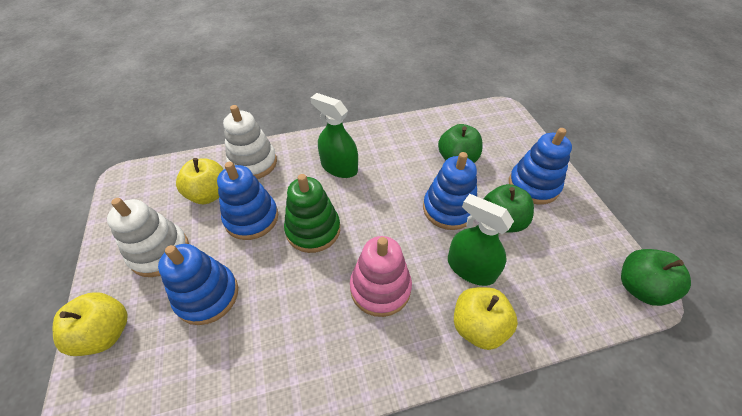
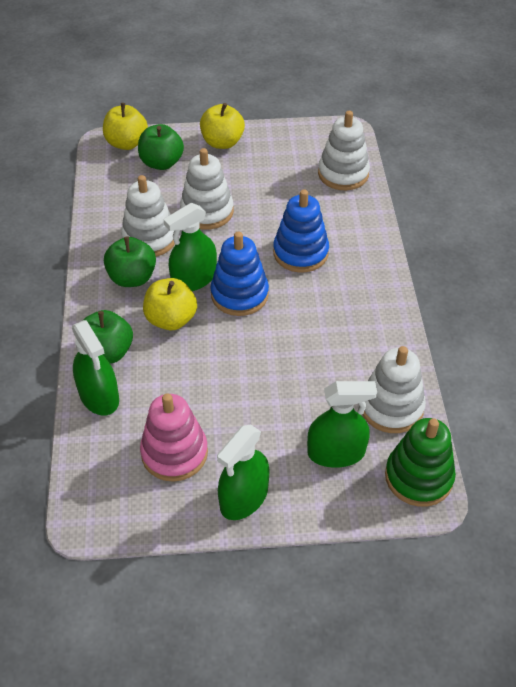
blue stacking toy: [158,244,238,325] [217,162,278,240] [423,152,477,230] [509,128,572,205] = 4 -> [210,232,269,316] [273,189,329,272] = 2
green spray bottle: [310,93,358,178] [448,194,514,286] = 2 -> [72,320,119,416] [163,203,217,291] [217,425,270,520] [307,381,377,468] = 4
white stacking toy: [107,198,189,277] [223,105,277,179] = 2 -> [121,175,175,257] [180,148,234,230] [318,111,370,190] [362,346,426,433] = 4

